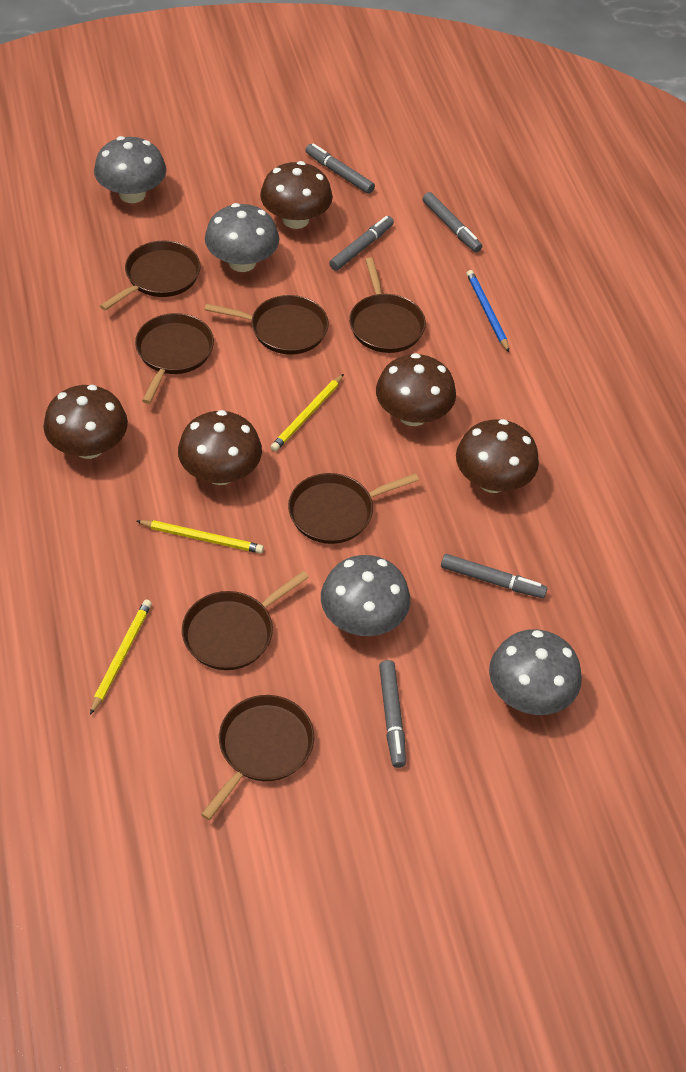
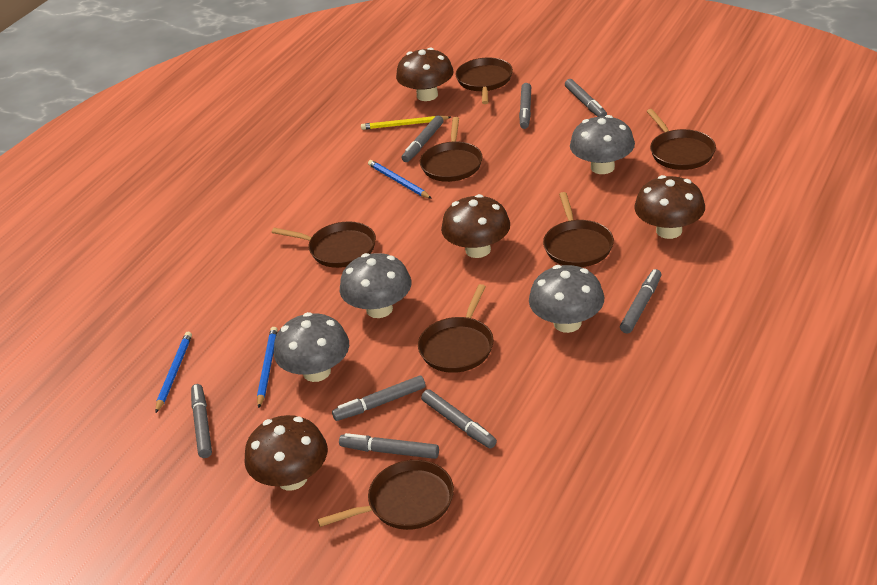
blue pencil: [467,270,509,352] = 1 -> [155,332,192,413] [257,327,278,408] [368,160,432,199] = 3
brown mushroom: [43,385,128,459] [178,410,262,485] [260,161,333,229] [376,353,456,426] [456,419,539,493] = 5 -> [244,415,328,490] [396,48,454,101] [441,194,510,258] [634,175,705,239] = 4
grey marker: [305,143,375,194] [329,216,394,271] [379,660,406,768] [423,192,482,253] [441,554,547,598] = 5 -> [191,384,212,458] [332,375,426,421] [339,433,439,459] [402,116,444,162] [421,389,497,448] [519,83,531,129] [565,79,607,117] [620,269,661,333] = 8
yellow pencil: [90,600,152,715] [136,520,264,553] [271,374,344,451] = 3 -> [361,115,451,130] = 1

